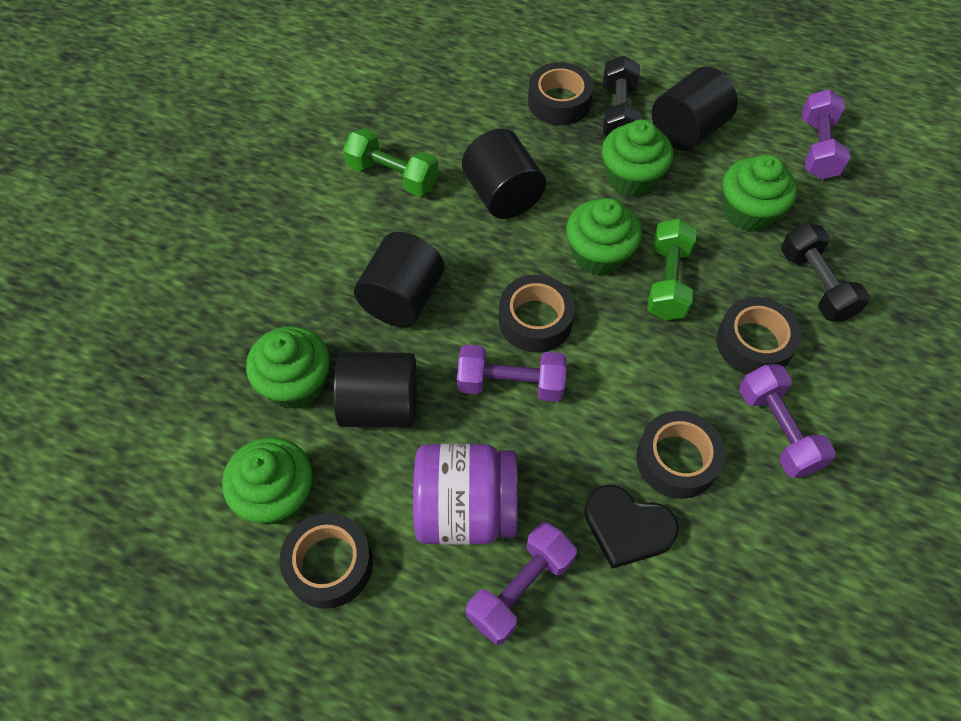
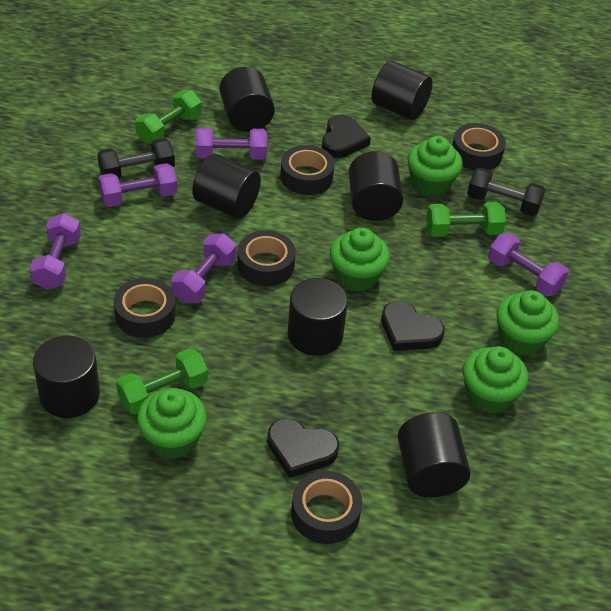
black cylinder: [334,352,417,428] [354,232,445,327] [462,129,546,219] [652,67,738,151] = 4 -> [33,336,100,418] [192,154,261,219] [220,67,275,132] [288,278,348,356] [348,151,403,221] [372,61,433,120] [397,412,471,497] = 7
black heart: [584,485,679,569] = 1 -> [267,418,339,478] [322,114,371,158] [381,301,445,351] = 3
green dumbbell: [343,128,438,196] [647,219,697,320] = 2 -> [116,348,208,414] [135,90,202,144] [426,202,506,237] = 3
purple dumbbell: [457,345,566,402] [466,522,577,645] [739,364,836,478] [802,89,850,180] = 4 -> [30,213,81,290] [98,163,177,207] [171,233,236,303] [195,127,267,159] [488,233,569,296] = 5
purple jar: [413,444,518,545] = 1 -> none = 0

